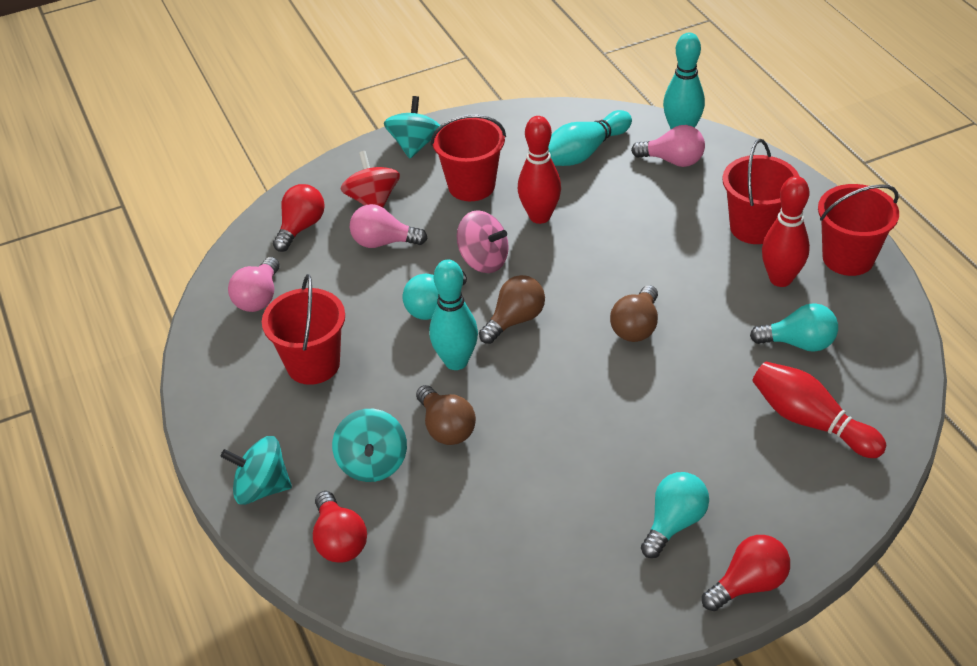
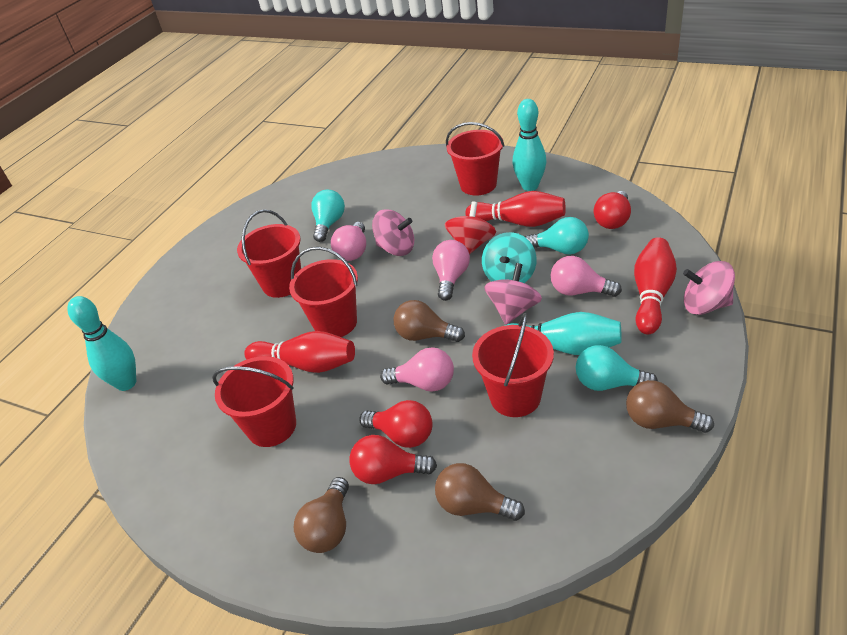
brown light bulb: [416,385,476,445] [479,275,545,344] [610,285,658,342] = 3 -> [294,477,349,553] [393,300,465,342] [435,463,525,521] [626,380,714,433] = 4
pink light bulb: [228,257,280,312] [350,204,428,248] [631,125,705,167] = 3 -> [331,222,366,261] [380,347,454,392] [432,240,470,301] [551,256,622,297] = 4
pink spinning top: [457,210,509,273] = 1 -> [372,209,414,256] [484,263,542,325] [683,261,735,315] = 3
red bucket: [262,274,345,385] [431,115,506,201] [722,139,800,244] [818,184,899,276] = 4 -> [212,356,296,447] [237,209,301,298] [289,247,358,337] [446,122,505,195] [472,313,554,417] = 5
turquoise spinning top: [221,436,292,505] [332,409,407,482] [384,96,440,159] = 3 -> [482,232,537,283] = 1

